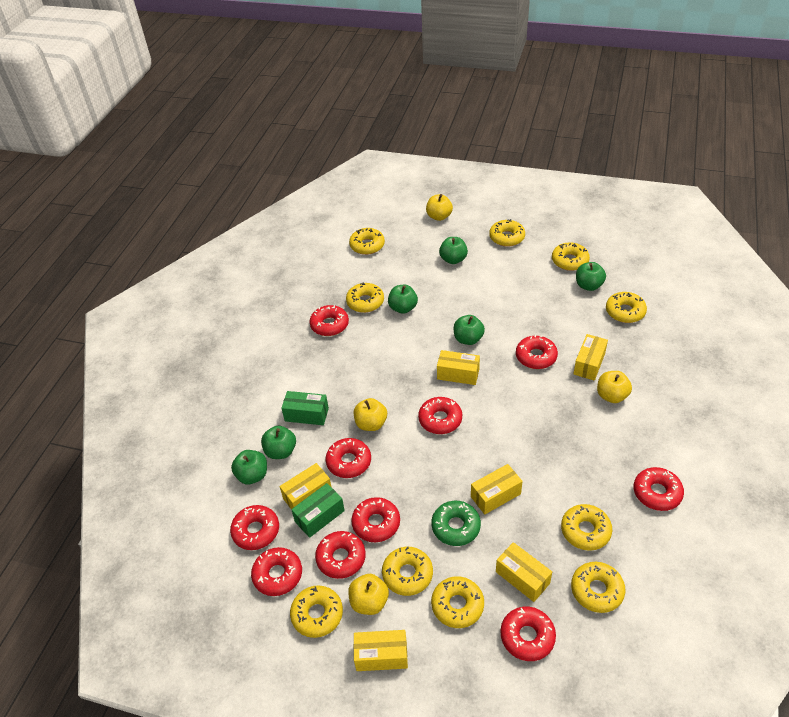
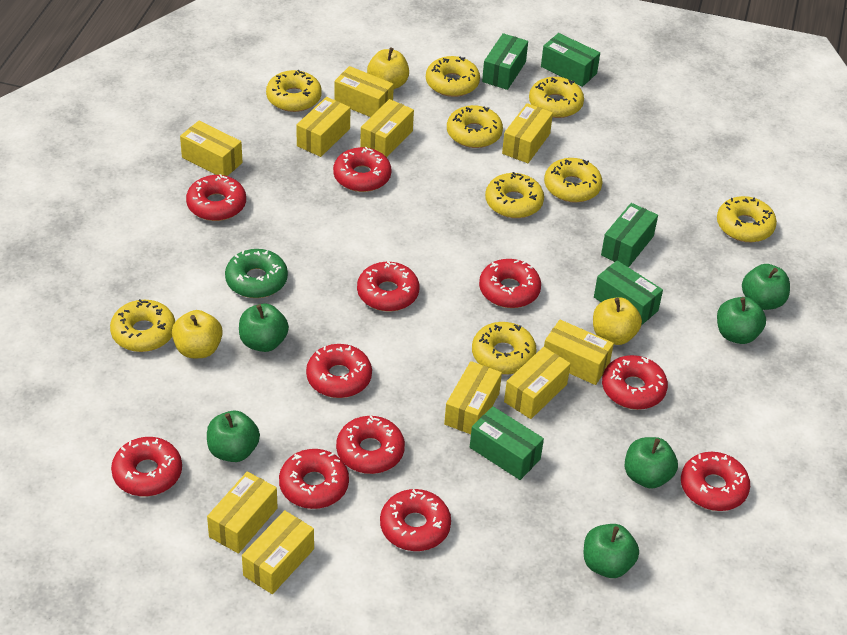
green box: [281,391,329,425] [291,483,345,538] = 2 -> [470,406,544,480] [482,33,528,90] [541,33,600,87] [594,260,663,325] [601,203,658,267] = 5
red donut: [230,505,279,550] [251,547,302,596] [310,305,349,336] [315,531,366,579] [326,438,371,478] [351,497,400,542] [418,397,462,434] [500,607,556,661] [516,335,558,369] [634,467,684,511] = 10 -> [111,437,182,496] [186,174,246,221] [279,449,349,509] [306,344,372,398] [333,147,391,192] [336,416,405,474] [357,261,419,311] [380,489,451,551] [479,259,541,308] [602,355,668,410] [681,452,750,511] = 11
yellow apple: [348,574,389,615] [354,398,387,431] [426,194,453,221] [597,371,632,403] = 4 -> [172,310,223,358] [367,47,409,89] [593,297,642,345] = 3
yellow box: [280,463,331,509] [354,630,408,671] [437,350,480,385] [471,464,523,515] [496,542,552,602] [573,334,608,381] = 6 -> [180,121,243,176] [207,472,278,554] [242,510,314,594] [296,97,350,157] [334,66,394,117] [360,99,414,157] [444,361,502,434] [502,103,553,163] [504,347,571,419] [544,320,614,385] = 10
yellow donut: [290,585,343,638] [346,282,384,313] [349,228,385,255] [382,547,433,596] [431,576,484,628] [489,219,525,247] [552,242,590,271] [561,504,612,551] [571,562,625,613] [606,292,647,323] = 10 -> [110,299,175,352] [266,70,322,112] [426,56,480,97] [447,105,503,148] [472,322,537,375] [485,172,544,218] [529,77,584,118] [544,158,602,203] [717,196,777,242] = 9

